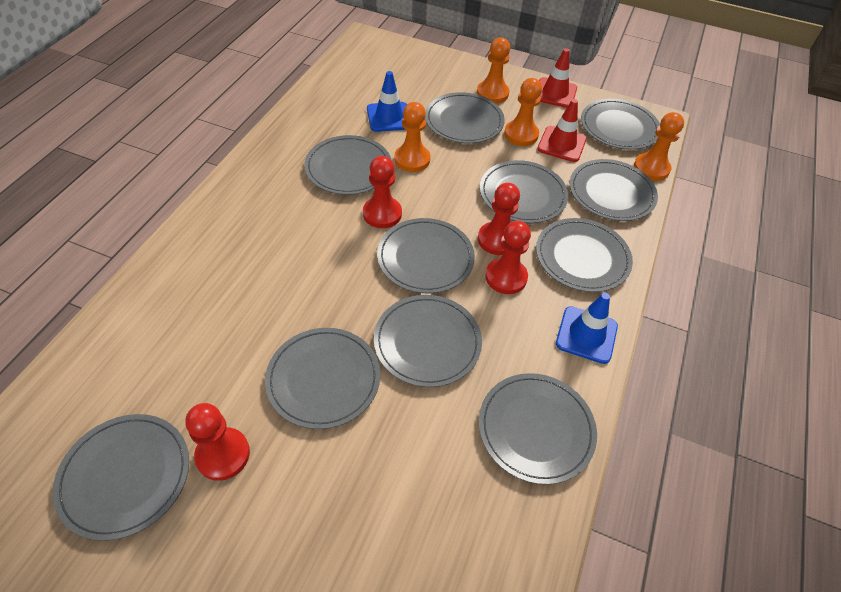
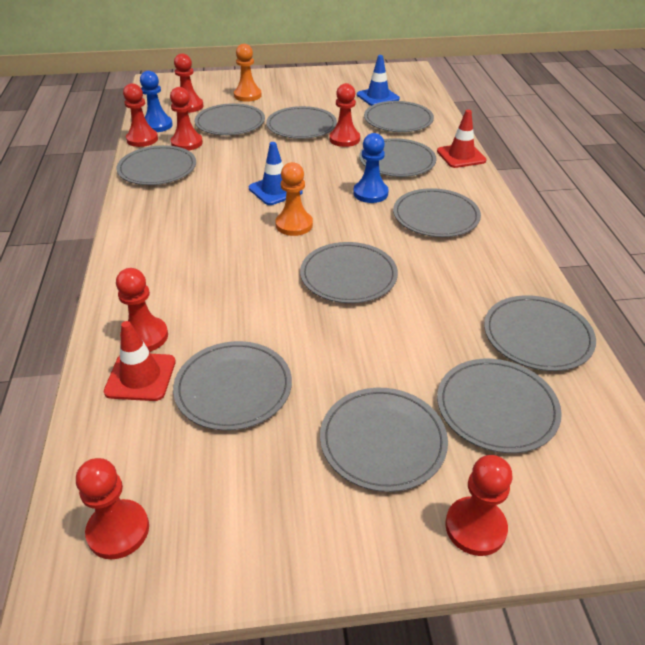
blue pawn: none = 0 -> [140,71,173,132] [353,133,389,203] = 2
orange pawn: [394,102,431,172] [477,37,510,103] [504,78,542,146] [634,112,684,181] = 4 -> [234,44,262,102] [275,162,313,236] = 2
red pawn: [186,403,250,481] [363,156,402,228] [478,183,520,255] [485,221,531,294] = 4 -> [76,458,149,559] [116,268,168,352] [123,83,158,147] [170,87,203,151] [174,53,203,113] [329,83,360,147] [445,455,512,556] = 7

